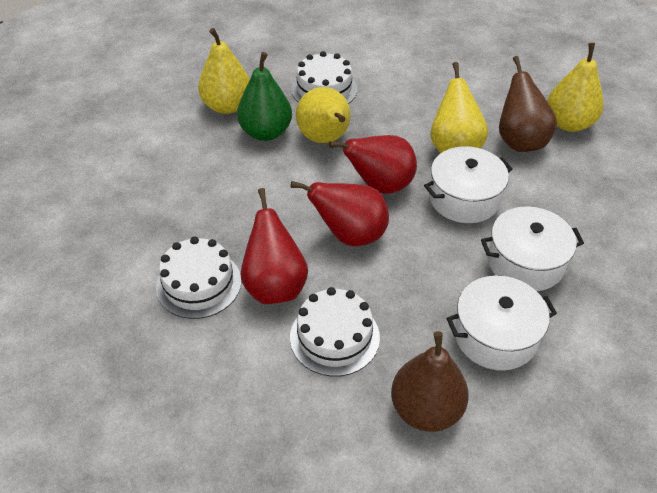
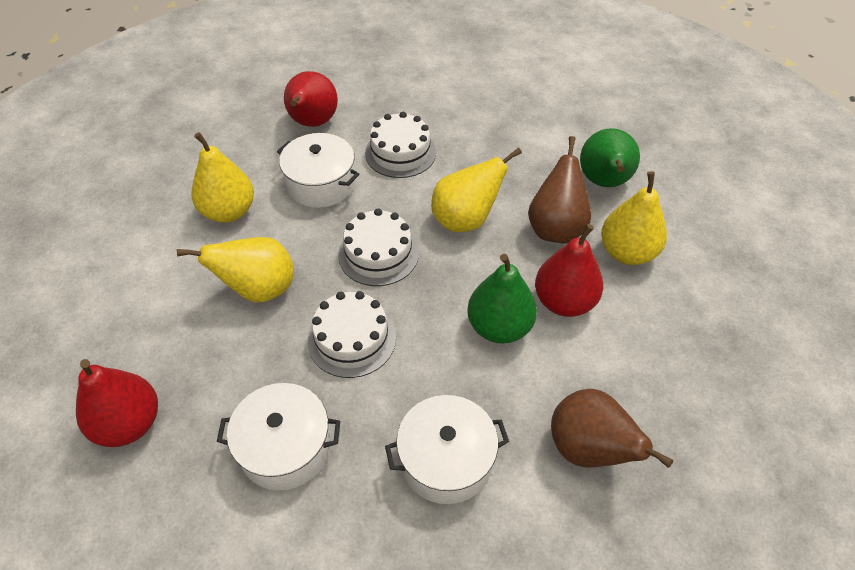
green pear: [237,52,292,141] = 1 -> [467,254,537,343] [580,128,640,187] = 2

